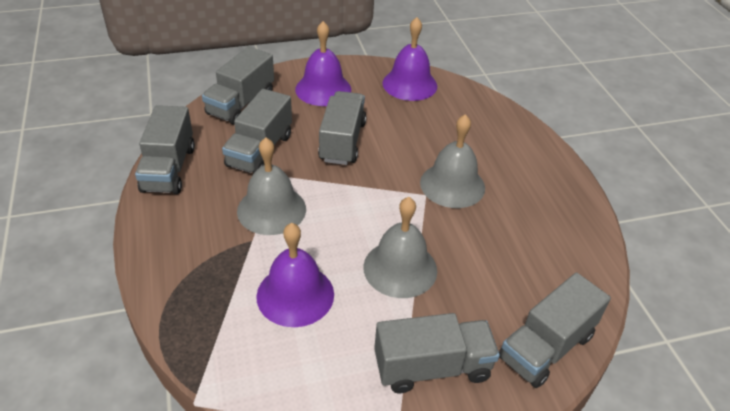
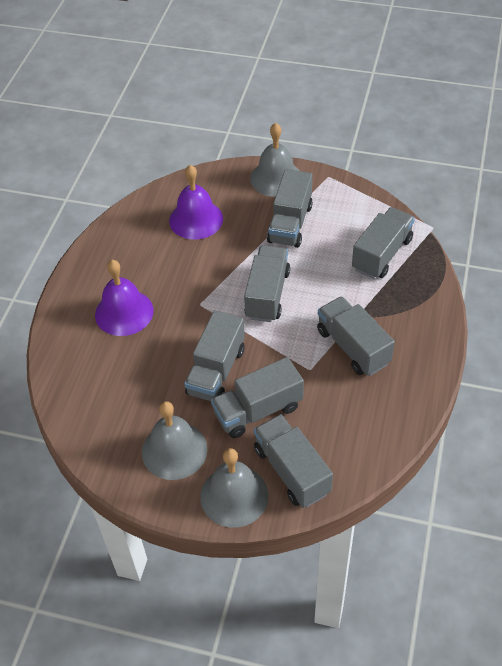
grey truck: [135,105,195,194] [202,46,274,124] [222,89,292,174] [318,91,367,165] [374,313,500,393] [499,273,611,388] = 6 -> [184,310,245,401] [211,357,304,438] [244,245,290,322] [254,414,333,508] [267,169,313,248] [317,296,395,376] [352,207,415,279] = 7
purple bell: [256,223,334,327] [295,21,351,106] [382,17,437,101] = 3 -> [95,260,154,336] [169,165,223,240] = 2

